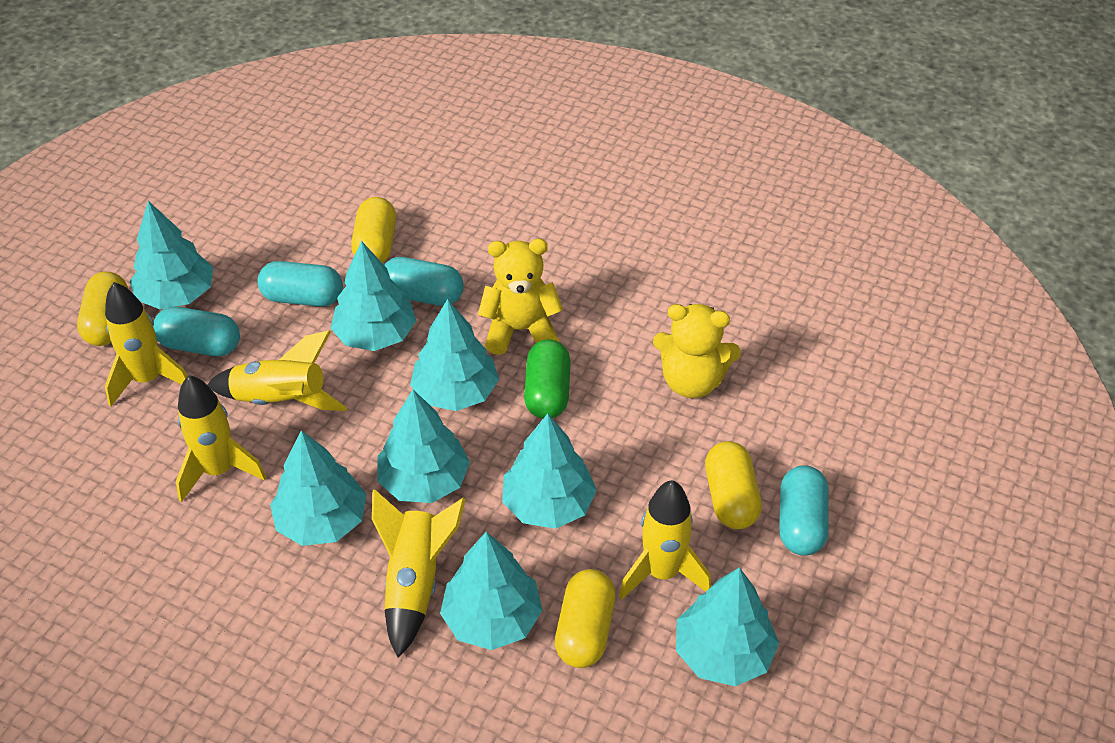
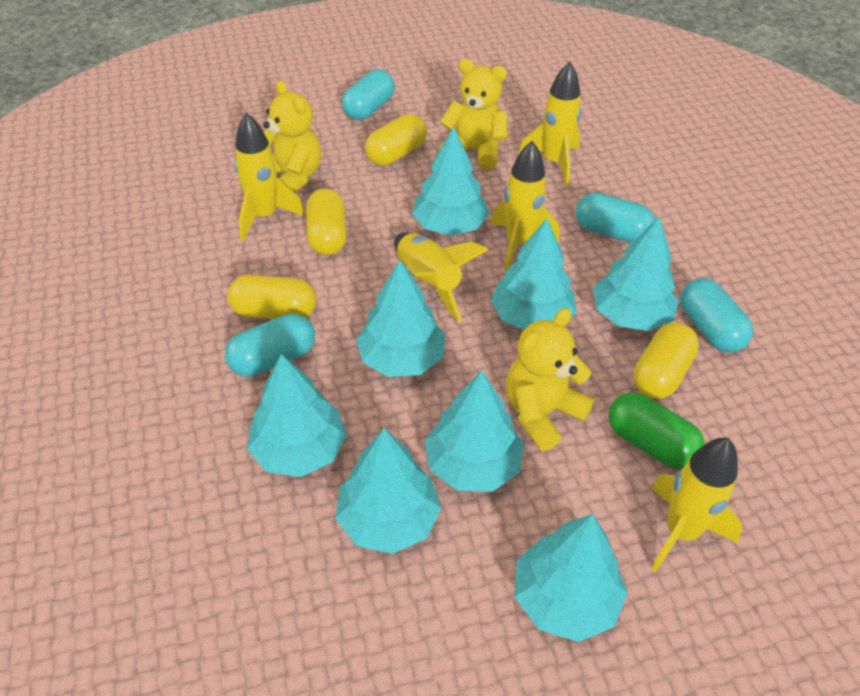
yellow teddy bear: [478,239,563,355] [653,304,741,398] = 2 -> [264,80,321,192] [439,59,508,170] [506,308,594,451] = 3

